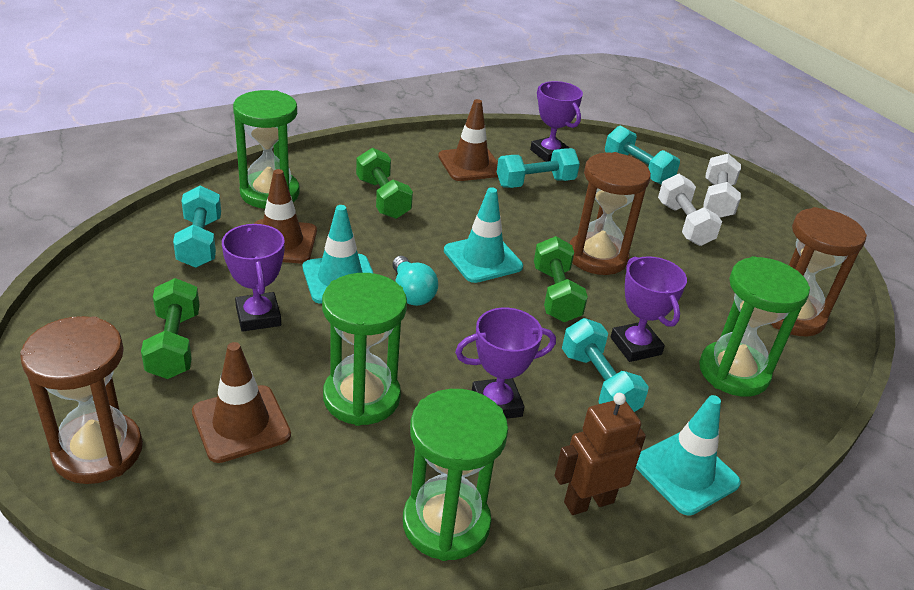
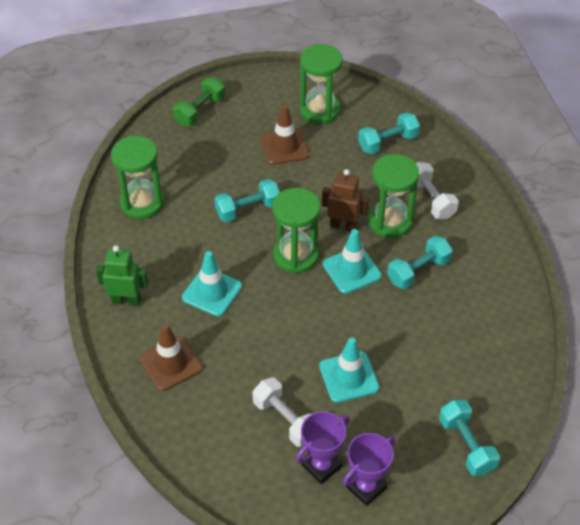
brown hourglass: [20,316,143,484] [569,152,651,275] [771,207,867,336] = 3 -> none = 0
brown traffic cone: [192,342,291,463] [254,169,317,264] [438,99,498,181] = 3 -> [139,324,203,391] [261,105,309,165] = 2
green dumbbell: [141,278,200,379] [356,148,413,219] [534,236,588,322] = 3 -> [173,77,225,126] = 1
green robot: none = 0 -> [96,245,149,306] = 1
purple trophy: [222,224,285,332] [455,308,556,419] [530,81,583,162] [611,256,687,362] = 4 -> [296,411,350,484] [343,433,395,506] = 2
turquoise light bulb: [392,256,438,306] = 1 -> none = 0

